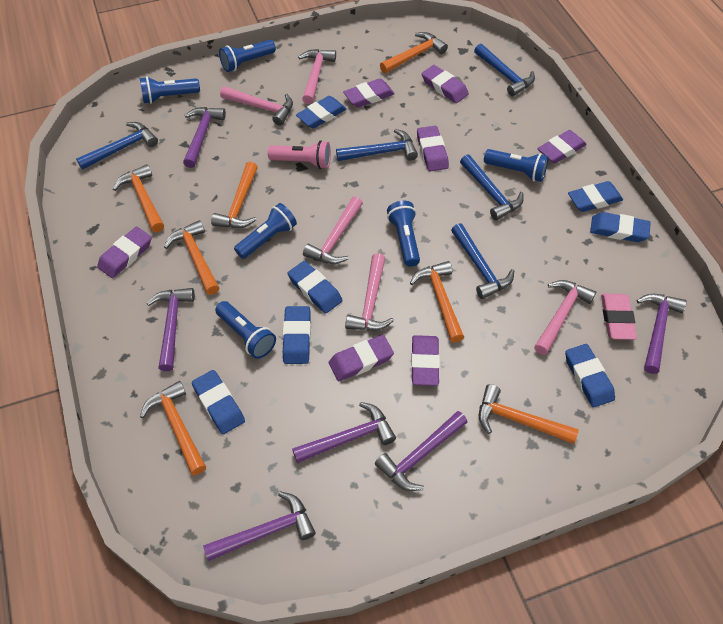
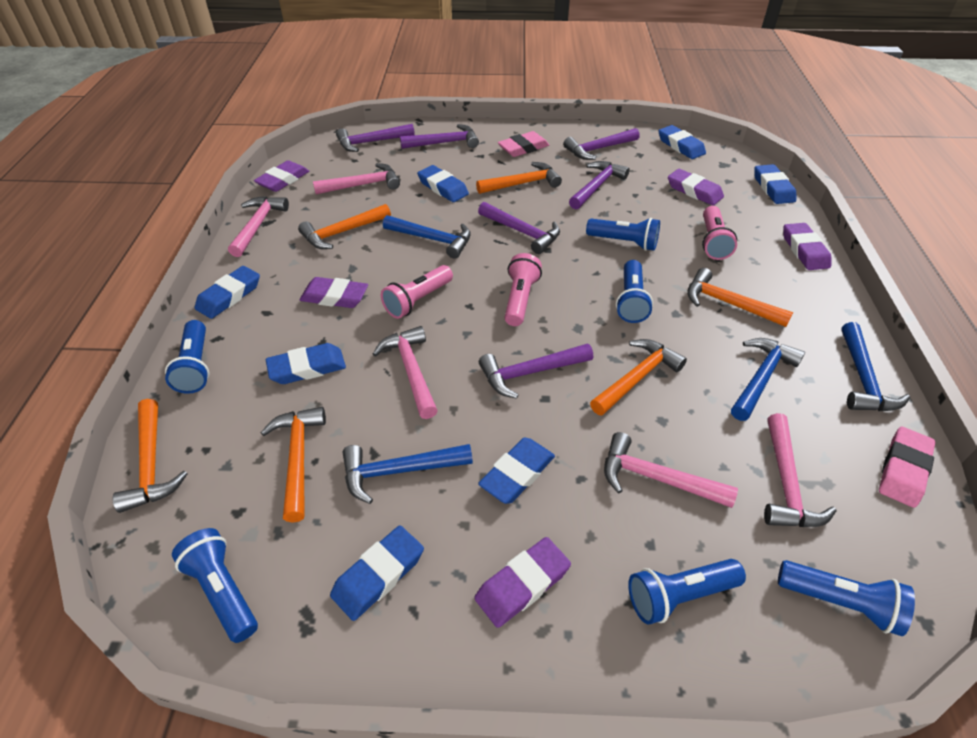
blue hammer: [76,122,158,170] [336,129,418,161] [451,223,514,299] [460,154,524,220] [474,43,535,96] = 5 -> [343,444,473,504] [383,215,471,259] [731,338,805,421] [841,322,910,411] = 4
orange hammer: [113,164,164,232] [140,381,206,475] [164,220,219,295] [211,162,258,228] [380,32,448,73] [410,261,464,343] [479,384,579,444] = 7 -> [113,399,188,513] [261,407,326,523] [298,204,391,249] [476,162,562,194] [590,339,687,416] [687,268,793,327] = 6
pink eraser: [601,293,637,340] = 1 -> [498,131,549,157] [879,427,935,508] = 2
pink flashlight: [268,140,331,169] = 1 -> [381,265,453,319] [504,253,542,326] [702,206,737,260] = 3
purple eraser: [97,226,152,278] [329,335,394,381] [343,78,395,108] [411,335,440,386] [417,126,449,171] [422,65,469,103] [538,130,587,163] = 7 -> [254,160,309,192] [300,277,368,308] [474,537,571,628] [668,169,724,206] [784,223,831,270] = 5

